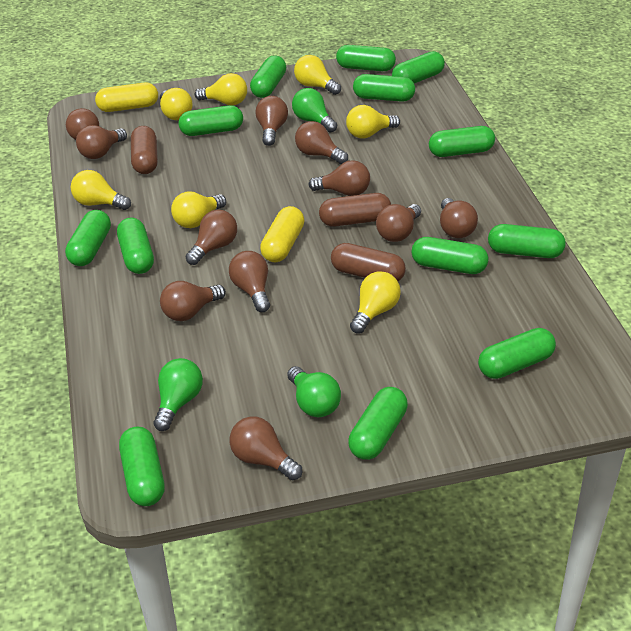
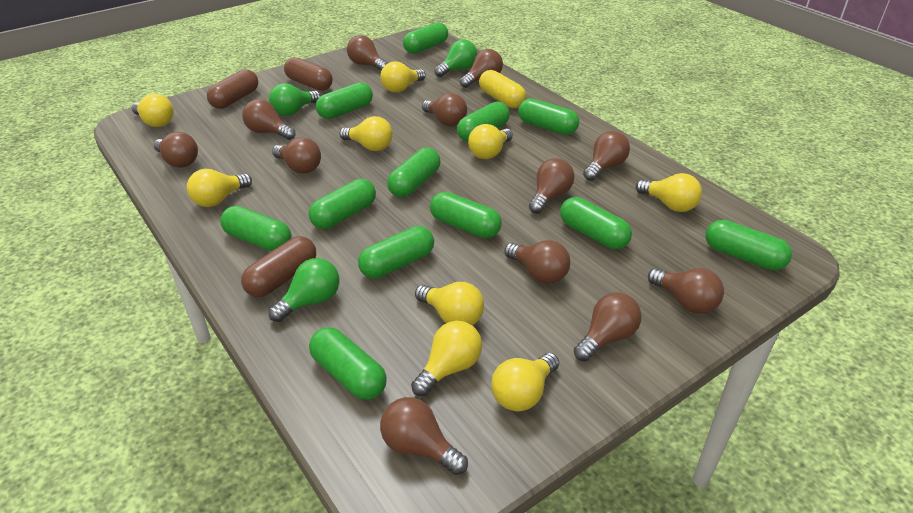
brown light bulb: [66,108,99,140] [76,125,127,159] [160,281,226,321] [185,209,237,265] [229,251,270,312] [230,417,302,480] [255,96,288,146] [295,121,348,164] [309,160,370,196] [376,204,421,242] [440,198,478,238] = 11 -> [154,132,198,168] [242,99,296,140] [272,137,321,174] [347,35,388,71] [380,397,468,475] [422,93,467,126] [460,49,503,88] [505,240,570,284] [529,158,575,214] [574,292,641,361] [583,131,630,181] [648,268,724,314] = 12
green capsule: [65,210,111,266] [117,218,154,274] [119,427,165,506] [179,105,243,136] [250,56,286,98] [336,45,396,71] [348,387,408,460] [353,74,415,102] [392,51,445,84] [411,237,488,274] [429,126,495,157] [478,328,556,379] [488,224,566,258] = 13 -> [220,206,292,251] [308,179,376,229] [309,327,387,400] [315,82,373,119] [358,226,434,279] [387,148,441,197] [403,22,448,54] [430,192,502,238] [457,102,510,142] [518,98,579,135] [560,197,632,249] [705,220,792,270] = 12
yellow capsule: [95,82,158,112] [260,206,305,262] = 2 -> [479,70,526,108] = 1
yellow light bulb: [71,170,131,210] [160,88,193,120] [171,191,226,228] [195,73,247,105] [294,55,341,95] [346,105,400,139] [350,271,401,333] = 7 -> [132,94,174,127] [187,169,252,207] [340,116,393,151] [380,61,426,93] [411,321,482,396] [415,282,484,325] [468,124,513,159] [491,353,559,412] [636,173,702,212] = 9

